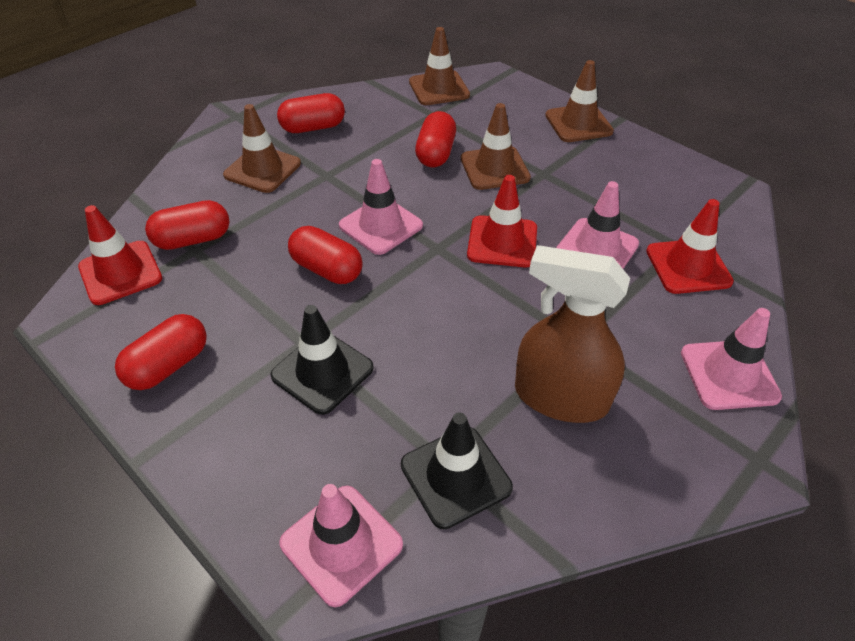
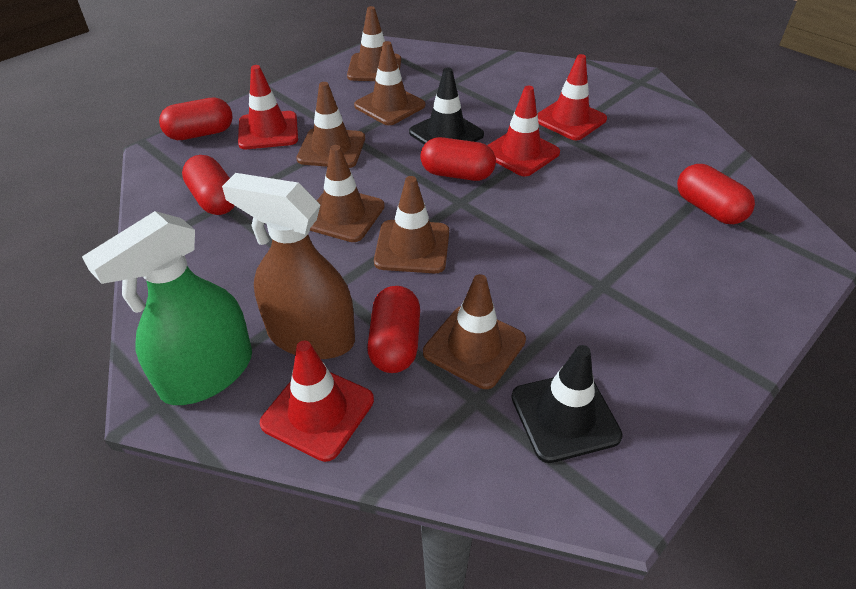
brown traffic cone: [223,104,301,193] [409,27,470,105] [461,103,531,190] [545,60,614,142] = 4 -> [297,82,365,168] [310,145,385,242] [347,6,401,81] [354,41,425,125] [374,176,449,274] [423,274,526,389] = 6
green spray bottle: none = 0 -> [82,211,252,405] = 1
pink traffic cone: [279,484,403,607] [339,159,423,255] [556,181,639,269] [681,308,782,410] = 4 -> none = 0
red traffic cone: [78,205,162,305] [467,175,537,267] [646,199,734,294] = 3 -> [238,65,298,149] [260,341,374,462] [487,86,560,176] [537,54,607,140] = 4

